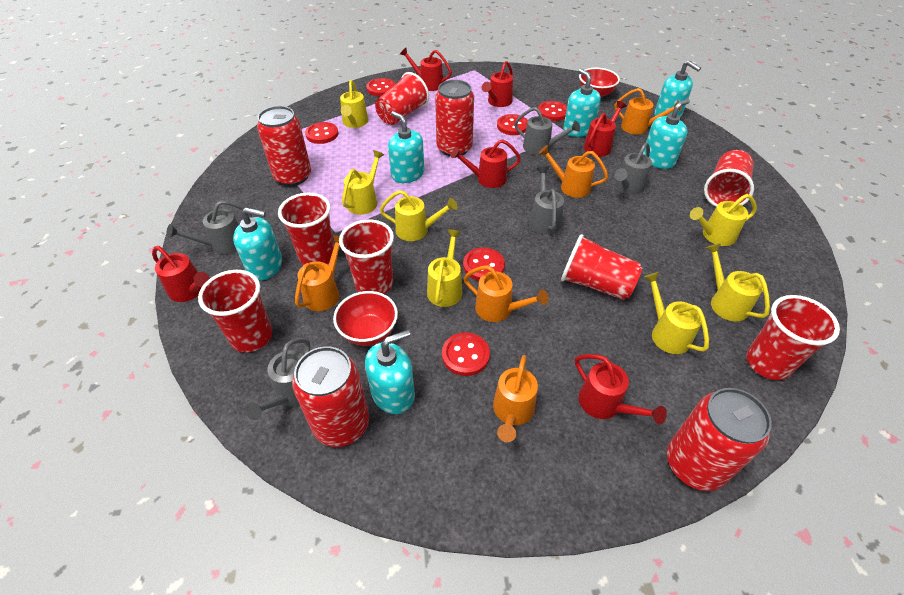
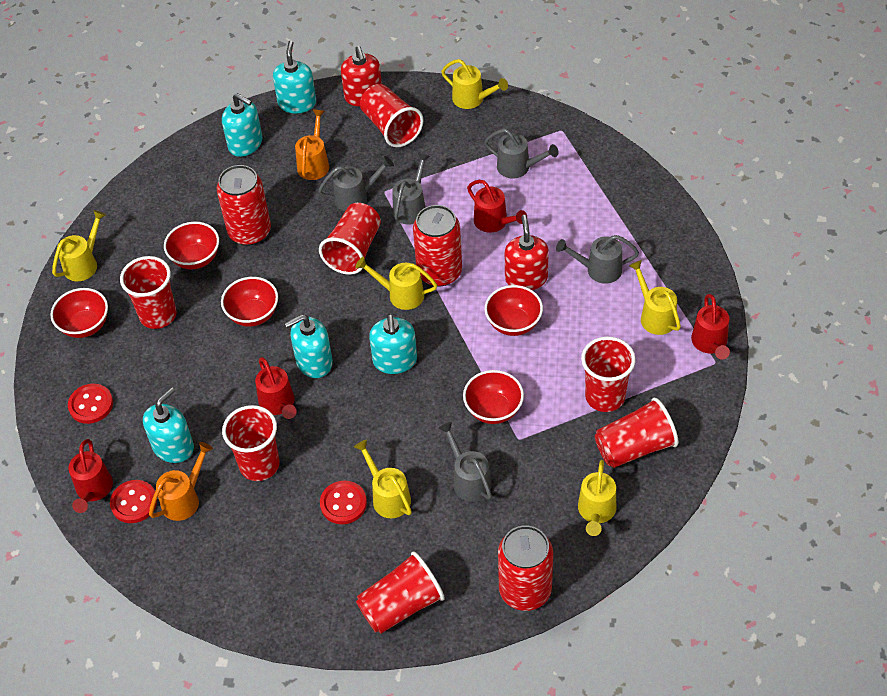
orange watering can: [295,235,340,311] [464,265,548,322] [493,355,538,442] [539,145,608,198] [614,88,682,134] = 5 -> [149,442,213,521] [295,110,329,180] = 2
red bowl: [333,291,398,346] [579,68,620,98] = 2 -> [50,288,108,338] [164,222,219,269] [221,277,278,327] [463,370,524,424] [485,285,543,336] = 5
red button: [305,122,338,144] [366,78,395,96] [442,333,490,376] [463,248,505,281] [497,114,528,135] [538,101,567,121] = 6 -> [68,384,113,424] [110,480,157,523] [320,481,367,524] = 3
red can: [257,106,311,186] [292,346,369,447] [435,80,474,156] [667,388,772,491] = 4 -> [217,165,271,245] [413,205,462,287] [498,525,553,611] = 3
red soap dispenser: none = 0 -> [341,46,382,106] [505,215,549,290] = 2
red watering can: [152,246,210,302] [400,48,452,91] [451,139,521,188] [482,61,513,107] [575,354,667,424] [584,101,627,157] = 6 -> [68,439,113,513] [255,357,297,419] [467,180,527,233] [691,294,730,360] = 4
turquoise soap dispenser: [233,207,282,281] [365,330,415,414] [388,111,424,183] [563,69,601,137] [643,99,690,169] [654,60,701,118] = 6 -> [143,387,194,463] [222,93,262,157] [273,40,316,113] [285,315,333,378] [369,314,417,374] = 5
yellow watering can: [340,80,368,128] [342,150,384,215] [380,190,457,241] [427,229,462,307] [644,272,709,354] [690,194,757,246] [705,243,770,322] = 7 -> [52,210,106,281] [354,440,412,518] [355,257,437,310] [441,59,508,109] [578,460,616,536] [629,260,681,335] = 6

